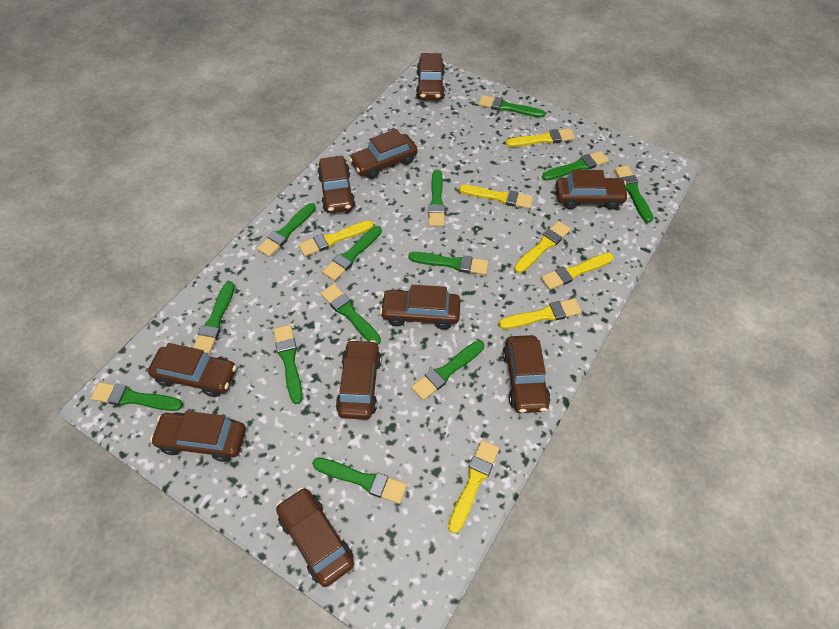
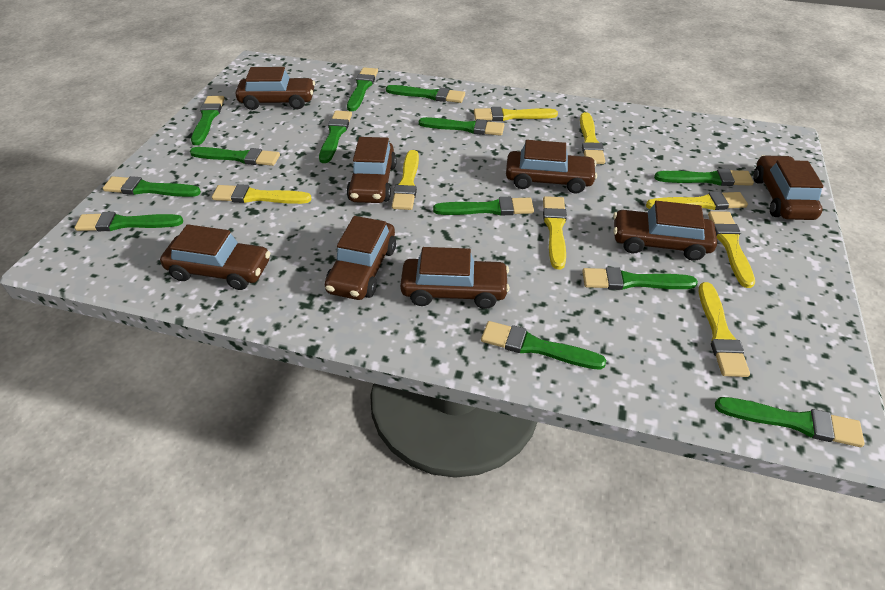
brown car: [148,343,237,397] [150,411,246,462] [276,487,354,587] [317,156,355,213] [336,339,382,420] [349,129,418,179] [380,285,460,329] [416,53,445,100] [502,335,551,413] [556,170,629,210] = 10 -> [160,224,270,290] [236,67,315,110] [325,216,396,300] [346,137,397,203] [400,247,510,309] [506,140,597,194] [613,201,717,261] [753,155,824,220] = 8
yellow brush: [298,220,374,256] [448,440,500,534] [459,185,533,209] [498,298,582,329] [506,128,575,147] [514,221,571,273] [541,253,614,290] = 7 -> [212,184,312,204] [392,150,419,210] [474,107,558,121] [543,196,567,269] [580,112,605,164] [646,191,748,210] [699,282,750,377] [708,211,755,288] = 8

